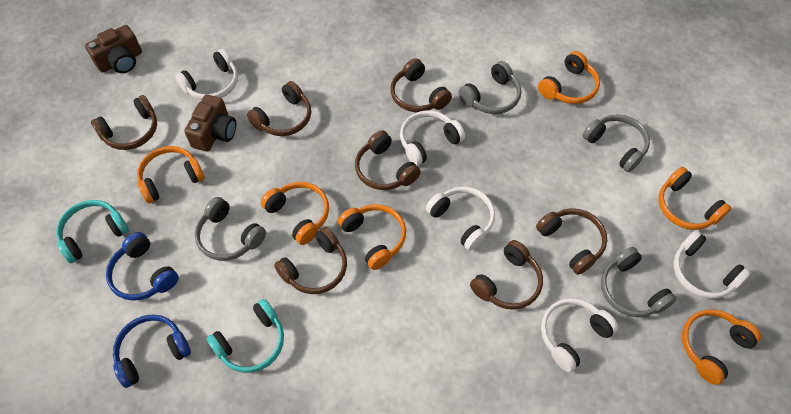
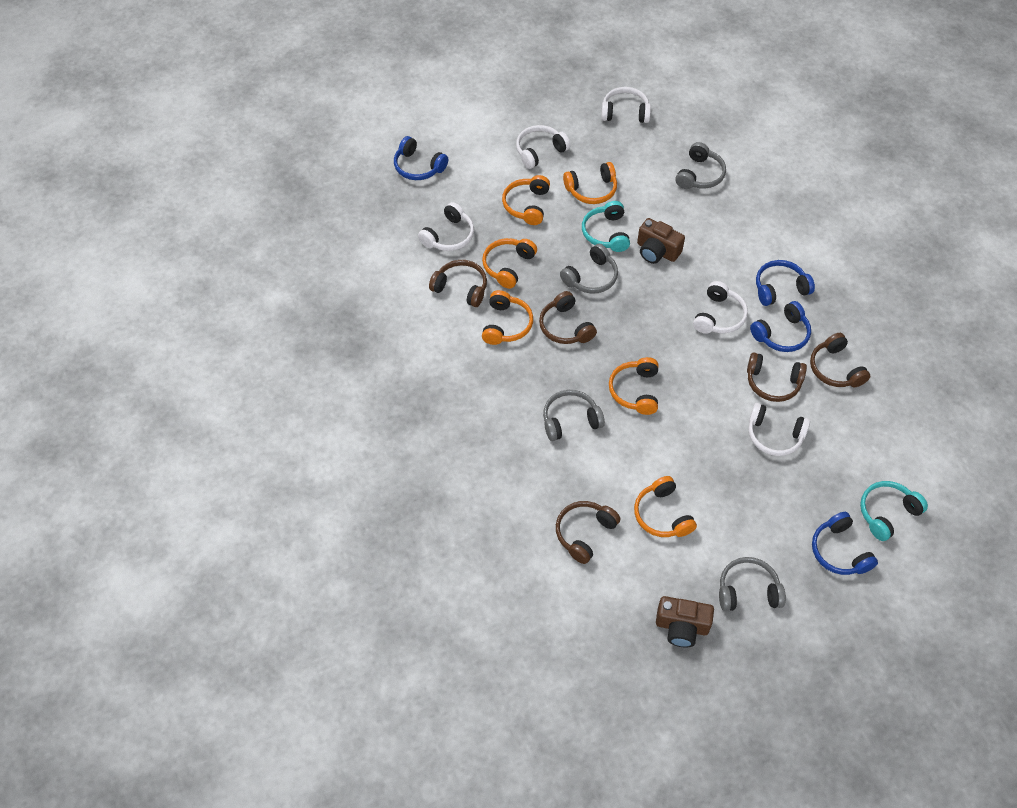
blue headphones: [106,232,179,301] [113,314,191,388] = 2 -> [394,136,448,180] [750,301,811,352] [756,260,815,306] [812,512,878,575] = 4
brown headphones: [91,95,157,150] [247,81,311,136] [274,227,347,294] [355,130,421,190] [390,58,452,112] [470,240,543,310] [536,208,607,275] = 7 -> [429,260,487,307] [539,291,597,344] [556,501,621,564] [747,353,807,402] [810,333,871,387] = 5

